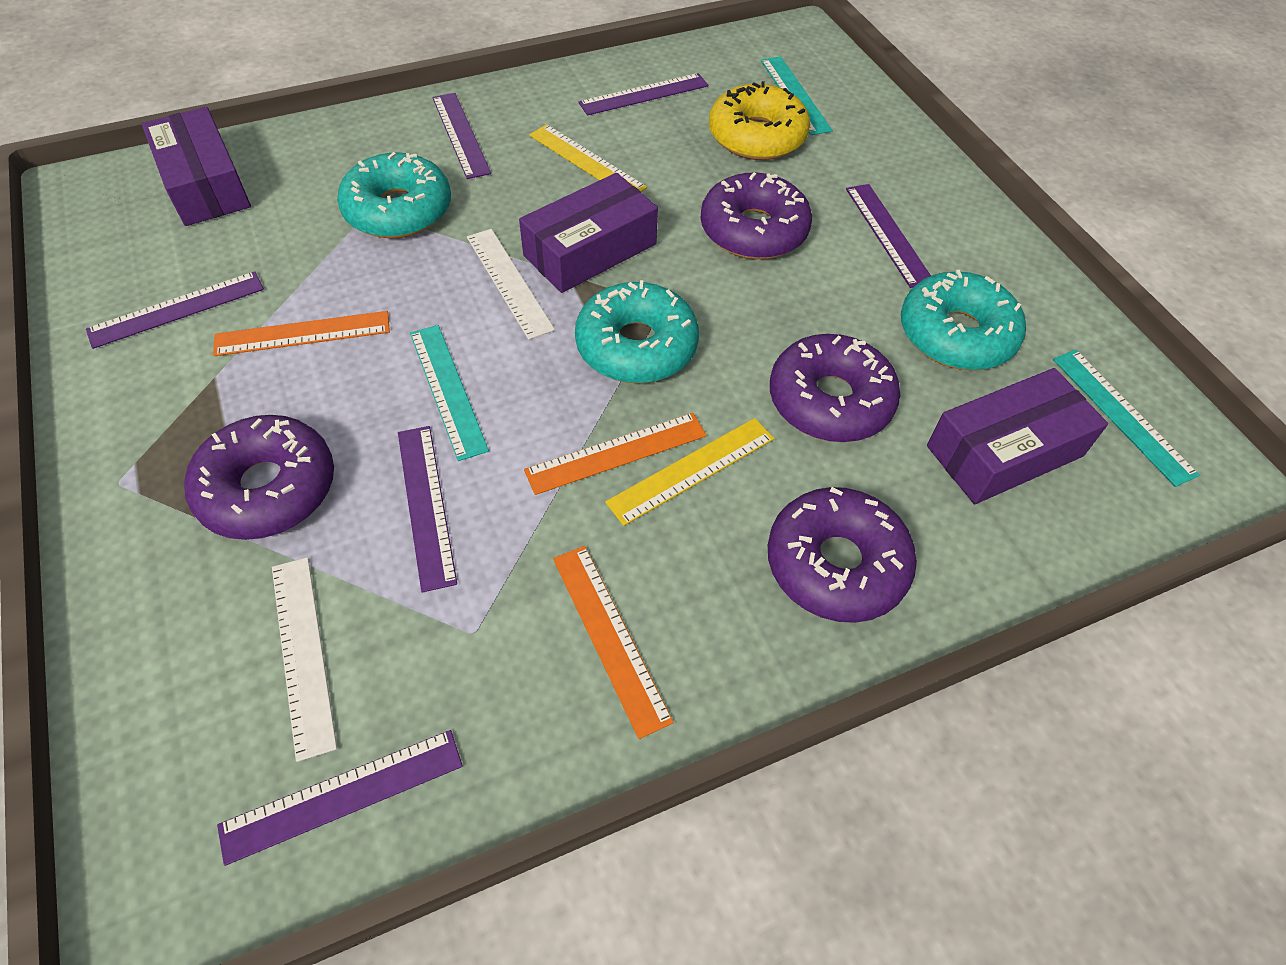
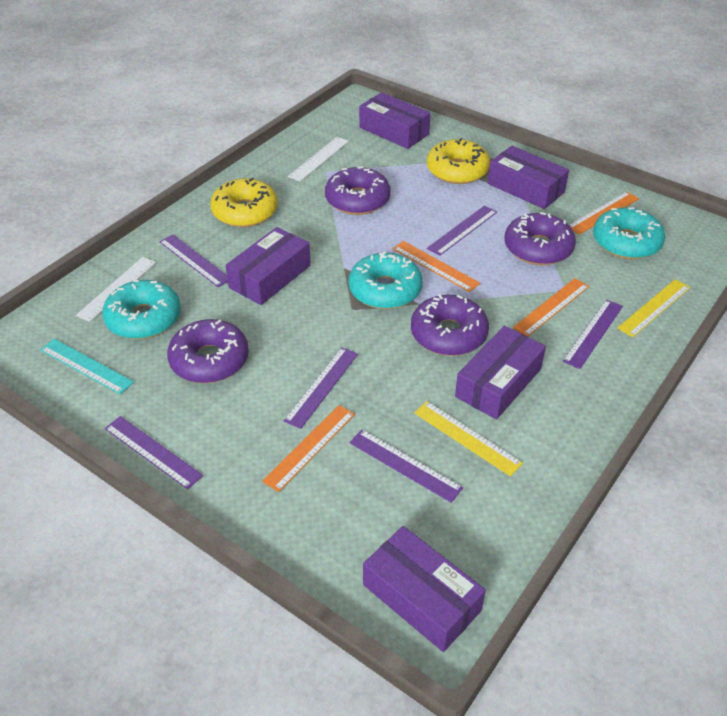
orange ruler: [213,311,390,356] [524,413,707,495] [553,546,674,739] = 3 -> [262,405,355,492] [393,241,480,292] [513,278,589,336] [569,192,639,235] = 4
purple box: [142,107,251,226] [519,173,658,293] [927,368,1108,504] = 3 -> [226,227,311,305] [359,92,431,149] [363,526,486,652] [455,326,546,419] [488,146,569,209] = 5
turquoise ruler: [410,325,489,461] [761,56,833,135] [1053,350,1200,487] = 3 -> [40,339,134,394] = 1
yellow donut: [709,81,810,160] = 1 -> [210,178,278,227] [427,138,490,184] = 2

